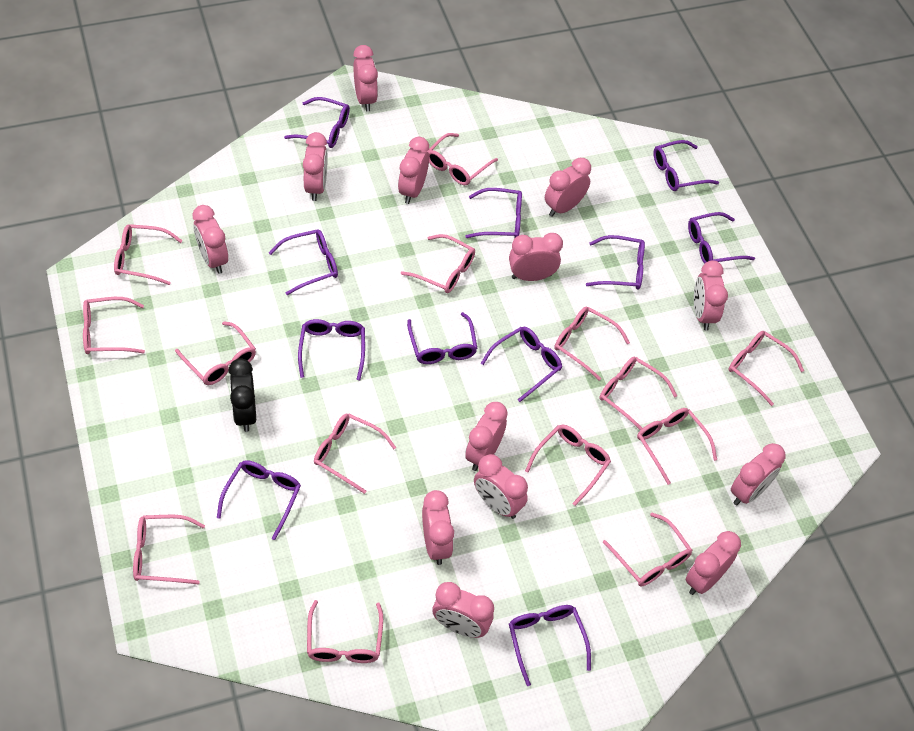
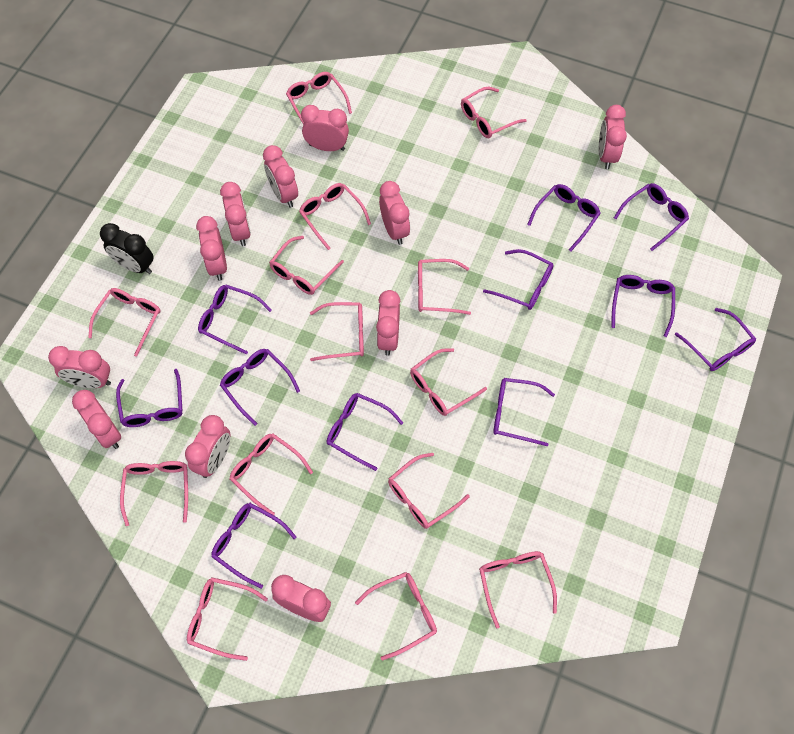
pink clock: [192,205,228,274] [303,132,328,201] [353,45,378,111] [398,137,429,204] [422,490,454,565] [432,582,494,638] [465,402,508,471] [474,454,528,519] [509,233,563,281] [545,158,591,217] [686,531,741,595] [694,260,728,330] [731,443,785,505] = 13 -> [48,346,111,388] [72,390,121,449] [185,415,230,478] [196,216,227,281] [220,182,251,246] [263,145,298,208] [271,575,331,622] [301,105,349,151] [376,290,401,356] [379,181,410,245] [599,105,627,169] = 11

